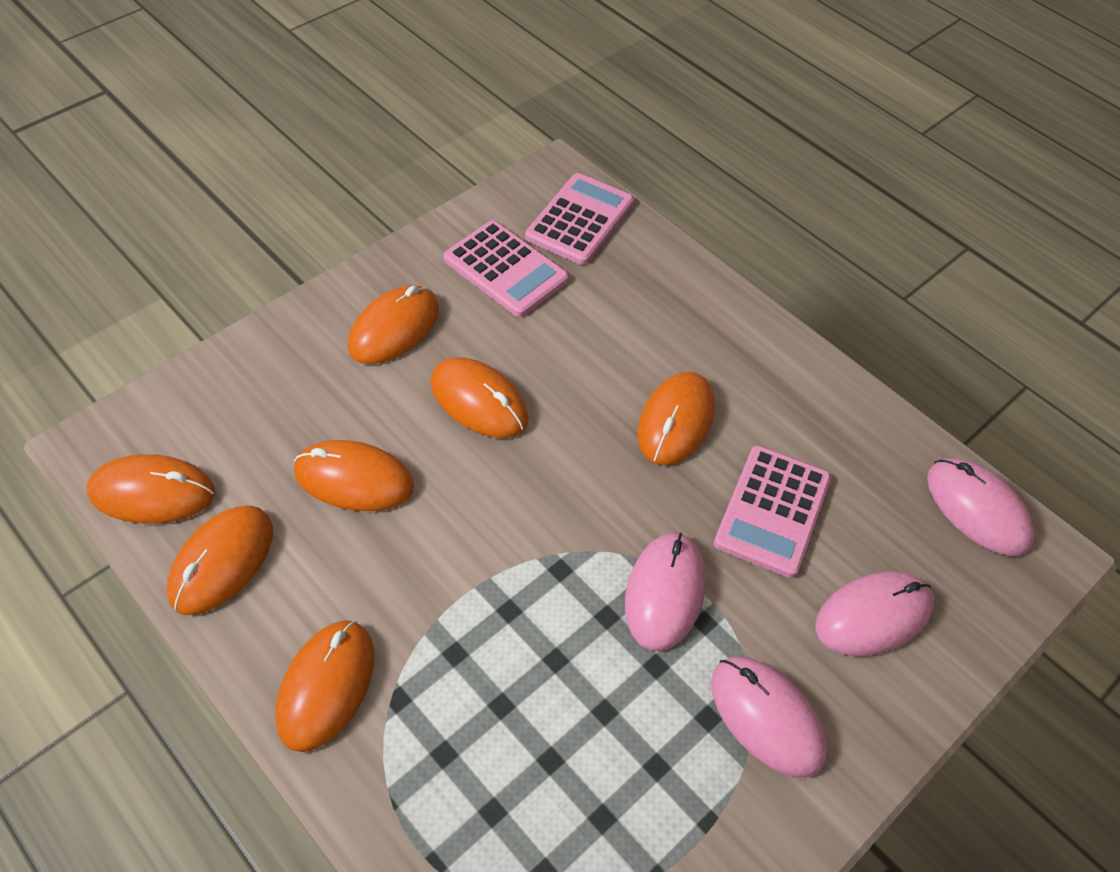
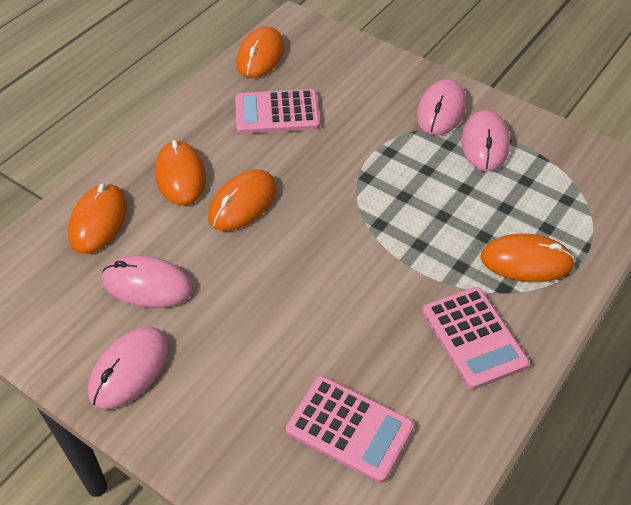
orange mouse: [87,454,215,524] [167,506,273,615] [275,620,374,752] [294,440,414,511] [347,285,439,364] [430,357,529,438] [637,372,715,465] = 7 -> [68,183,127,254] [155,140,206,205] [208,170,277,231] [236,27,284,78] [480,234,575,282] = 5

